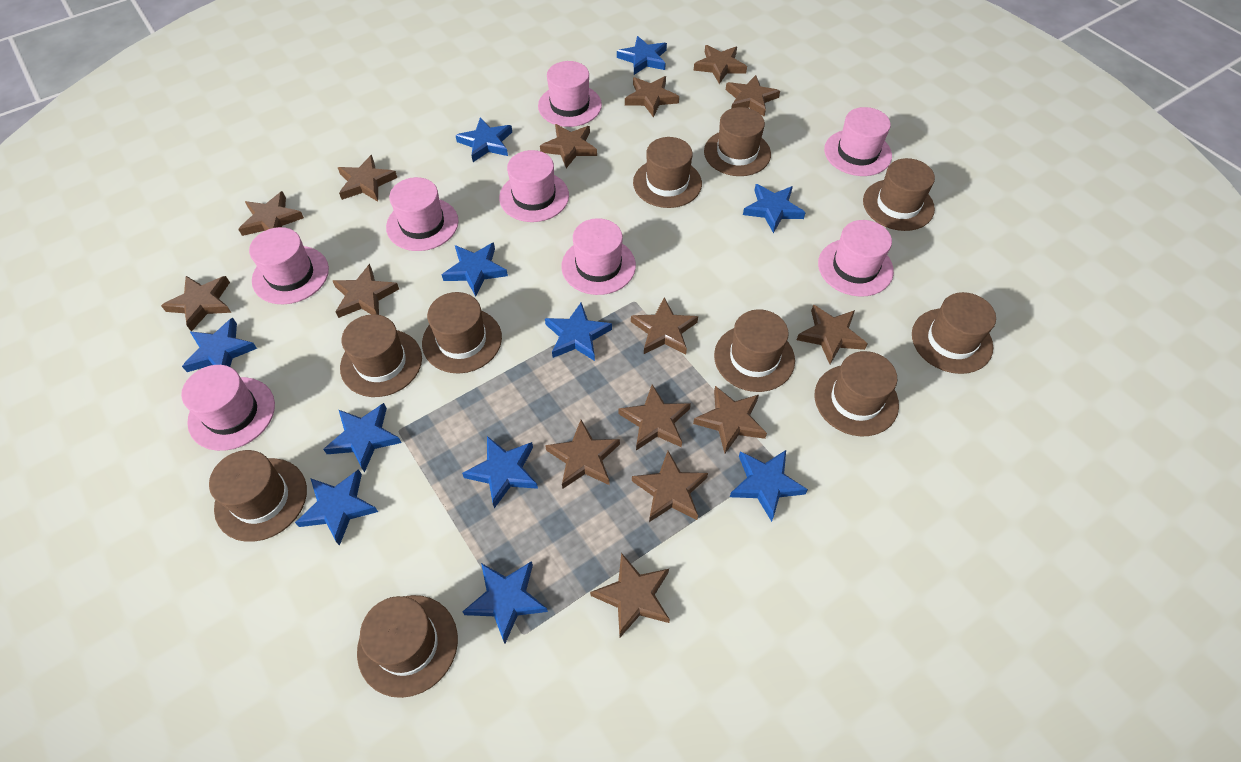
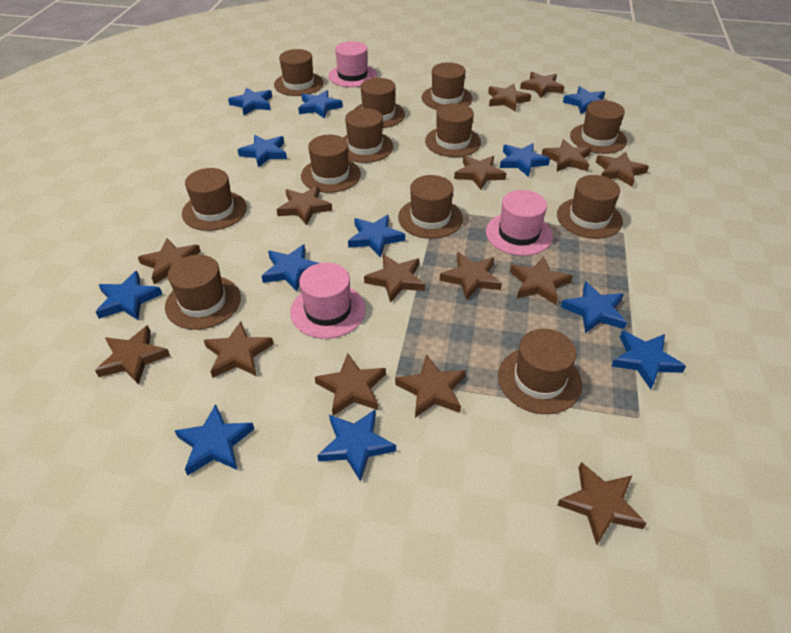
blue star: [182,318,257,372] [295,469,378,546] [323,403,402,473] [442,242,508,297] [455,117,512,162] [462,436,538,508] [462,561,548,643] [545,302,612,361] [617,36,667,75] [730,450,808,522] [743,184,806,233] = 11 -> [96,271,162,320] [175,404,254,475] [228,87,272,115] [238,135,287,168] [262,244,318,291] [298,90,343,119] [317,409,396,482] [348,215,405,258] [500,143,550,177] [561,281,627,333] [563,86,605,114] [612,330,686,389] = 12
brown hat: [209,450,307,542] [340,314,422,397] [357,595,458,698] [422,292,502,373] [633,137,702,208] [704,107,771,176] [714,309,795,392] [815,351,899,436] [863,158,935,231] [912,292,996,374] = 10 -> [165,255,241,330] [182,168,247,231] [274,49,324,96] [301,135,361,193] [343,108,394,163] [354,78,405,128] [398,175,463,239] [422,62,473,110] [425,103,481,157] [498,329,582,414] [557,175,623,239] [570,100,627,154] = 12
pink hat: [181,365,275,451] [249,227,329,304] [386,177,459,251] [499,150,569,222] [538,61,602,127] [561,218,636,295] [818,220,894,297] [824,107,892,176] = 8 -> [290,263,366,339] [328,41,377,87] [486,190,553,256] = 3

